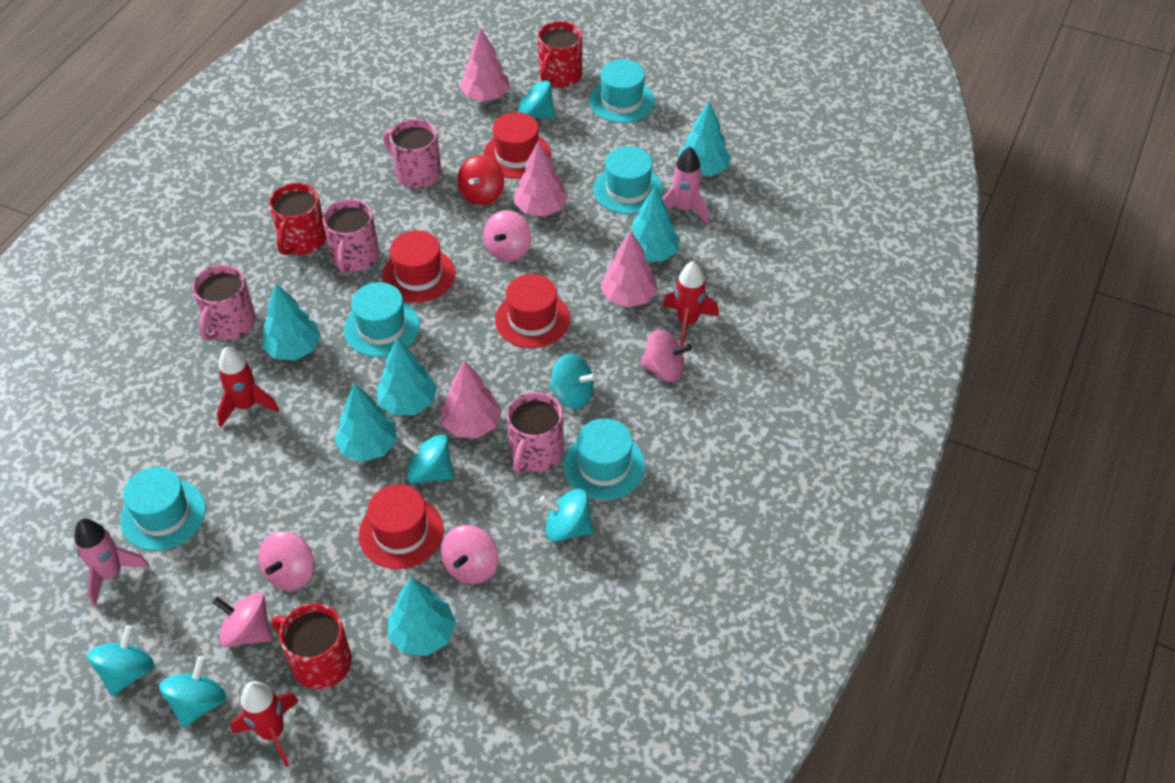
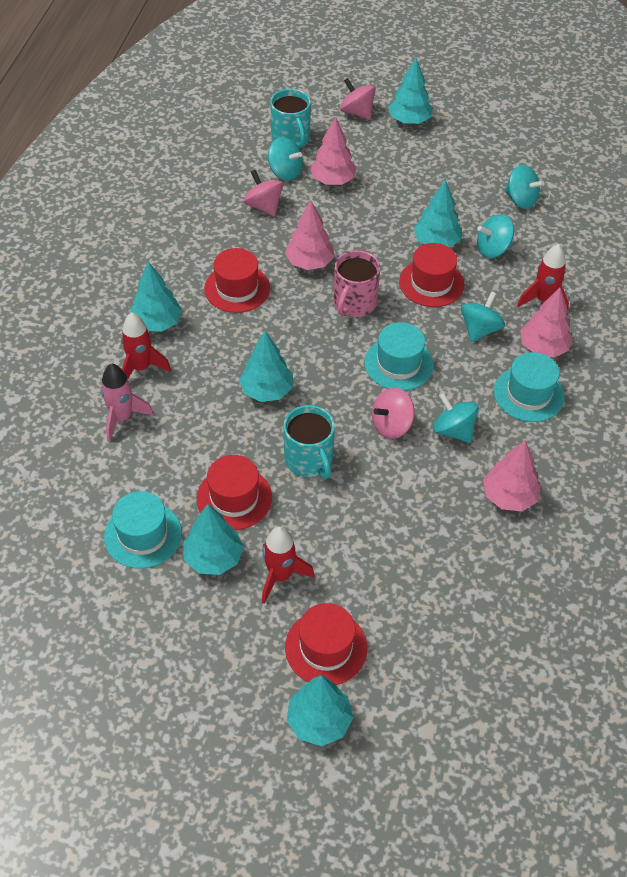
pink mug: [192,265,256,341] [323,199,379,273] [383,119,441,189] [507,392,564,474] = 4 -> [333,250,380,317] = 1
pink rocket: [75,519,150,606] [662,146,709,225] = 2 -> [101,363,153,442] = 1
pink spinning top: [213,593,272,647] [258,531,314,591] [441,525,498,584] [483,210,531,262] [640,329,692,382] = 5 -> [244,170,283,217] [340,78,375,120] [372,388,414,439] = 3
red mug: [269,183,326,255] [272,603,352,689] [538,21,582,88] = 3 -> none = 0
red spinning top: [457,155,504,205] = 1 -> none = 0
turquoise hat: [120,467,206,551] [344,282,420,357] [563,418,645,500] [589,59,655,123] [593,146,663,214] = 5 -> [104,491,182,569] [364,322,434,391] [494,352,565,422] = 3
turquoise mug: none = 0 -> [270,89,311,148] [284,405,335,479] = 2
turquoise spinning top: [88,625,154,696] [159,656,226,728] [401,435,454,483] [513,81,555,118] [540,489,594,542] [550,354,597,409] = 6 -> [268,137,303,181] [433,393,479,443] [461,291,505,342] [477,214,514,258] [505,165,544,209] = 5

